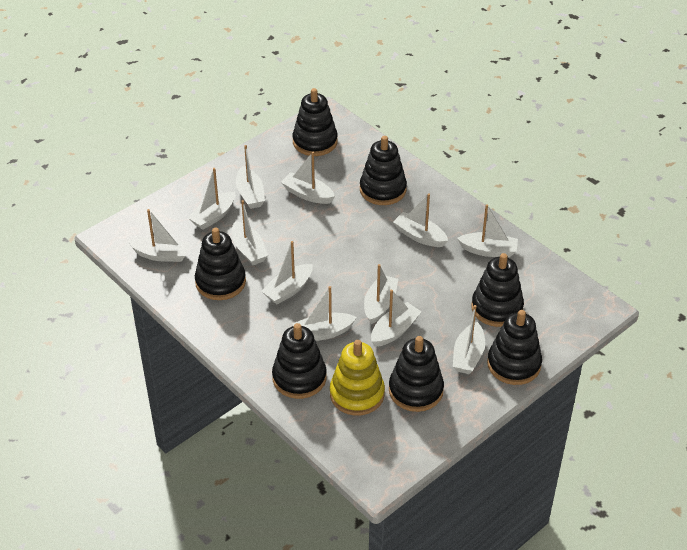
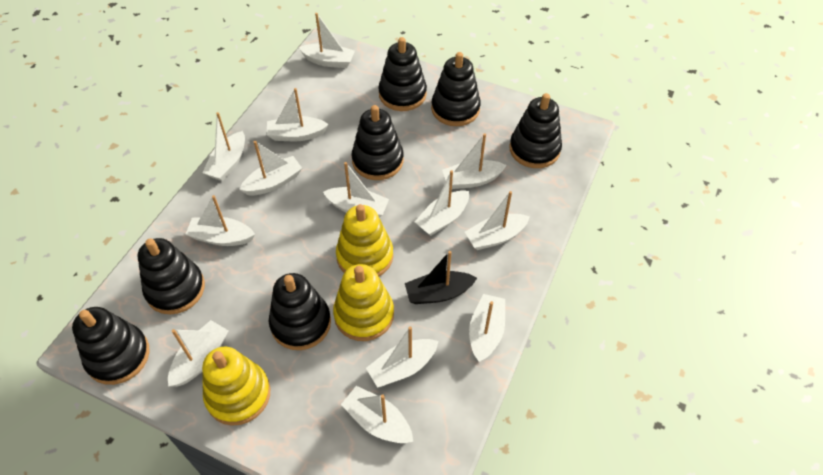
black boat: none = 0 -> [405,251,477,304] = 1
white boat: [129,209,190,262] [187,168,235,230] [232,200,268,265] [236,145,265,209] [261,241,313,304] [281,152,335,204] [292,286,357,341] [364,264,398,324] [371,290,421,347] [393,194,448,247] [453,305,485,374] [457,205,518,257] = 12 -> [168,320,229,386] [185,195,255,246] [202,112,245,181] [239,141,302,196] [266,88,329,141] [299,13,355,68] [323,162,389,217] [341,386,413,443] [366,326,438,388] [415,170,469,236] [442,133,507,189] [465,191,530,250] [469,294,505,362] = 13
yellow stacking toy: [330,340,385,416] = 1 -> [202,347,270,426] [333,264,394,341] [336,204,393,277] = 3

